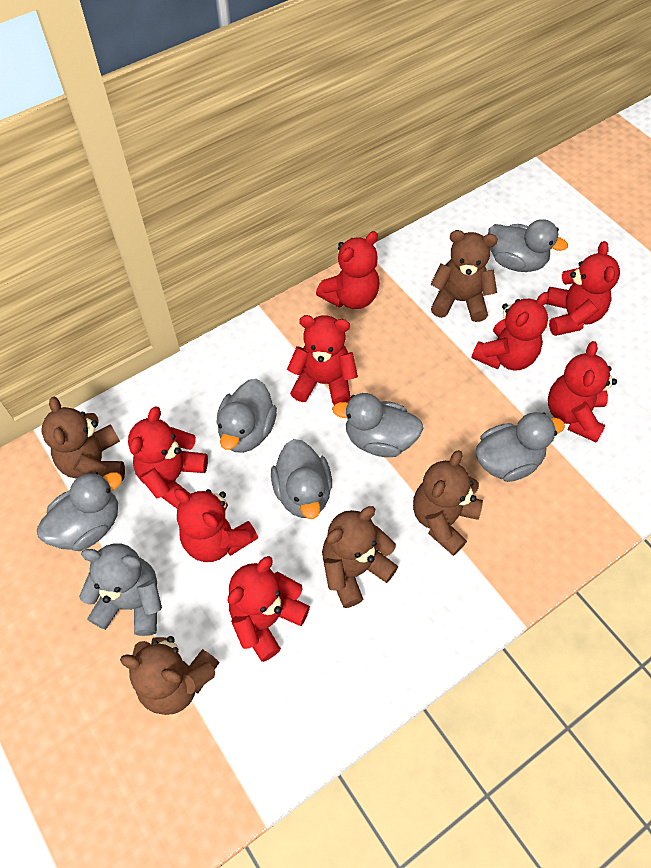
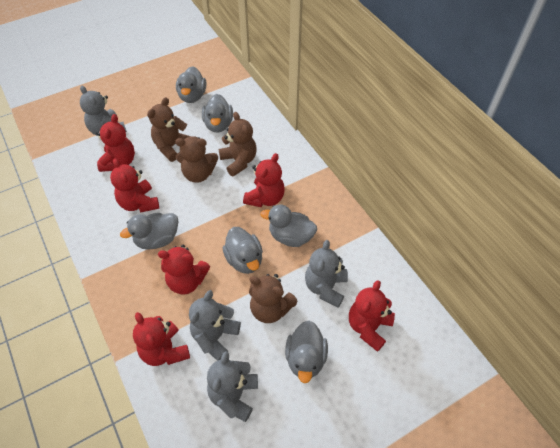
brown teddy bear: [41,397,125,481] [120,636,220,715] [322,506,398,608] [413,450,483,556] [430,230,498,322] = 5 -> [147,97,191,162] [175,136,218,183] [219,112,257,177] [249,274,298,323] = 4
grey teddy bear: [79,543,162,636] = 1 -> [80,86,127,136] [189,290,241,361] [207,351,258,422] [305,240,348,308] = 4
red teddy bear: [128,406,208,509] [174,489,259,562] [227,556,310,662] [287,315,358,405] [316,231,379,309] [471,292,549,371] [546,241,620,336] [548,341,617,442] = 8 -> [96,114,135,172] [110,159,159,212] [133,312,190,366] [158,245,210,294] [243,153,285,207] [349,280,395,352] = 6

